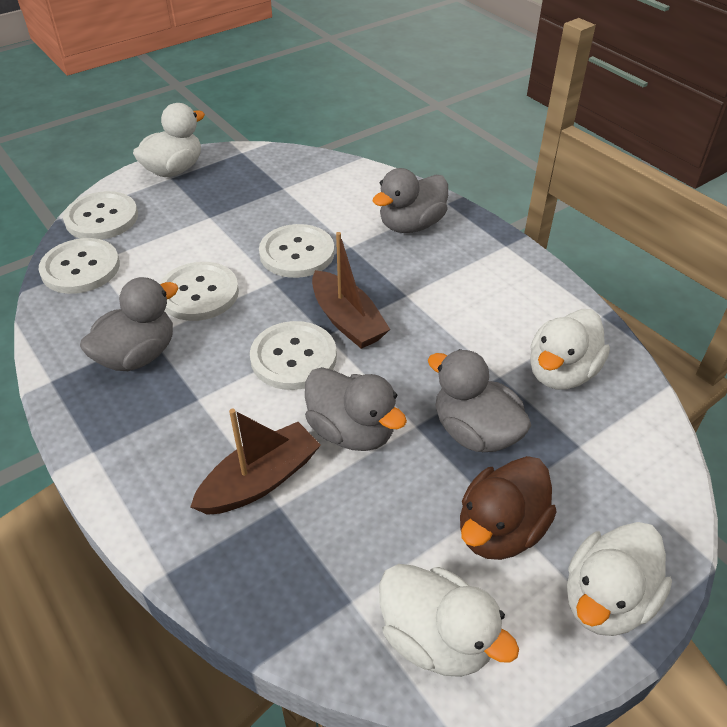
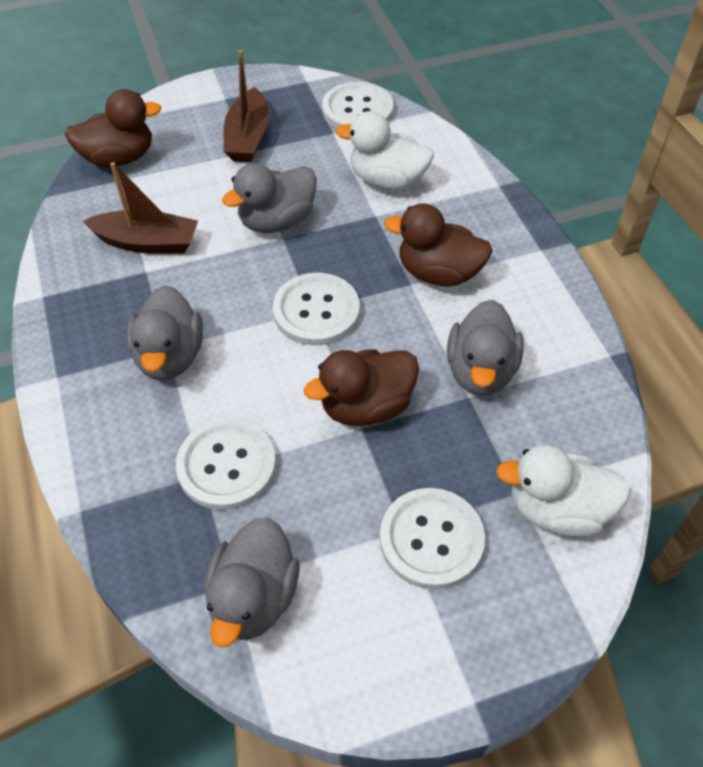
brown duck: [460,456,557,560] = 1 -> [65,89,162,167] [304,349,419,426] [384,203,493,287] = 3
white button: [39,238,120,294] [63,191,138,240] [159,262,239,321] [250,321,337,390] [259,224,334,278] = 5 -> [176,418,276,510] [273,273,360,345] [322,82,394,129] [380,488,485,589] = 4
white duck: [133,103,205,177] [379,564,519,677] [530,309,610,390] [567,522,672,636] = 4 -> [336,111,434,190] [496,445,631,536] = 2

